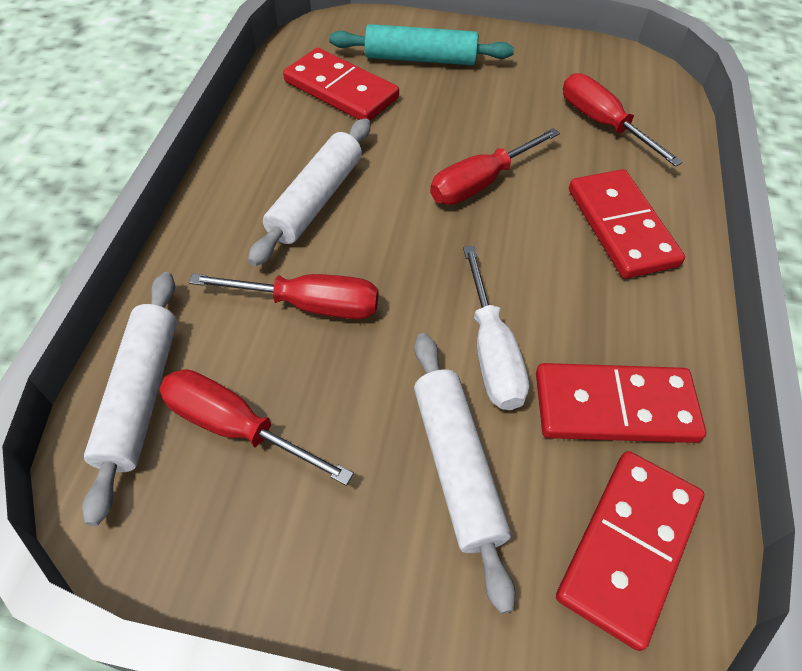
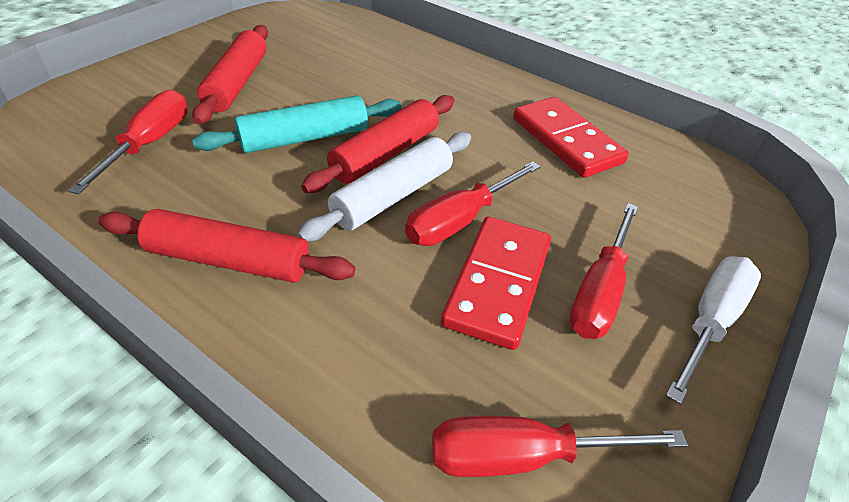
red domino: [283,48,399,121] [536,363,706,443] [556,451,704,651] [569,169,685,279] = 4 -> [441,217,551,350] [513,97,629,178] = 2
red rolling pin: none = 0 -> [98,209,355,283] [192,25,268,124] [301,95,454,193] = 3
white rolling pin: [82,272,177,526] [248,119,370,266] [414,333,516,614] = 3 -> [297,132,471,242] = 1

